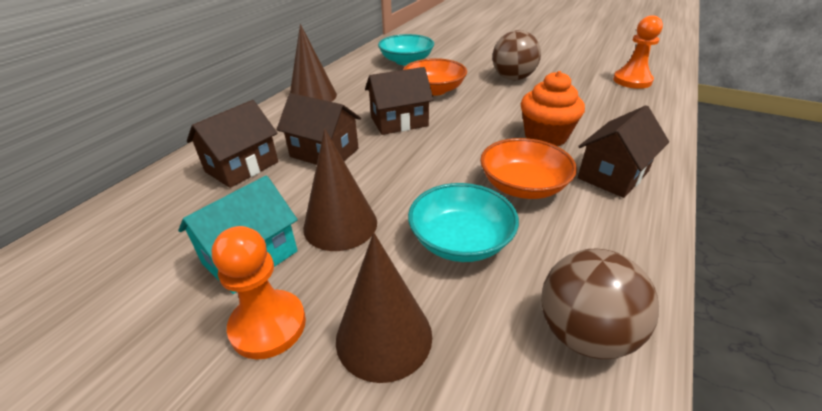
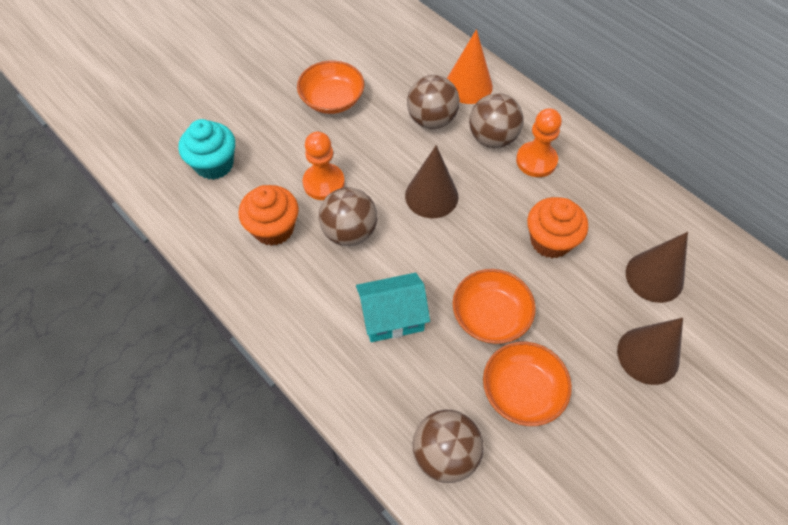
brown ball: [492,30,541,80] [541,249,659,359] = 2 -> [319,187,377,246] [407,75,460,129] [413,410,484,483] [469,93,523,148] = 4
brown house: [187,100,278,188] [277,93,361,165] [365,67,434,135] [578,106,669,198] = 4 -> none = 0
orange bowl: [403,58,467,96] [480,138,577,199] = 2 -> [297,60,364,114] [453,269,536,344] [483,342,572,426] = 3
orange cone: none = 0 -> [447,29,493,104] = 1
orange cupcake: [521,71,585,146] = 1 -> [238,185,299,246] [527,197,588,258] = 2
turquoise bowl: [378,34,434,66] [408,183,519,262] = 2 -> none = 0
turquoise cupcake: none = 0 -> [179,119,235,180] = 1

